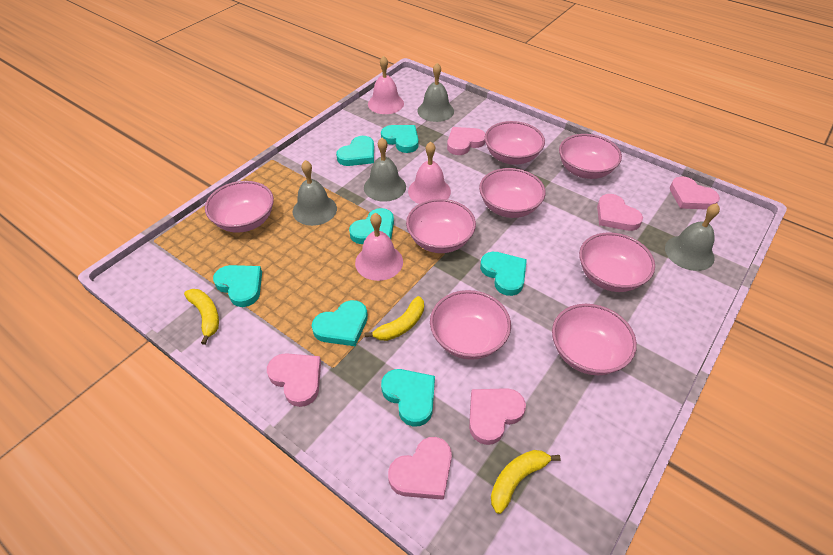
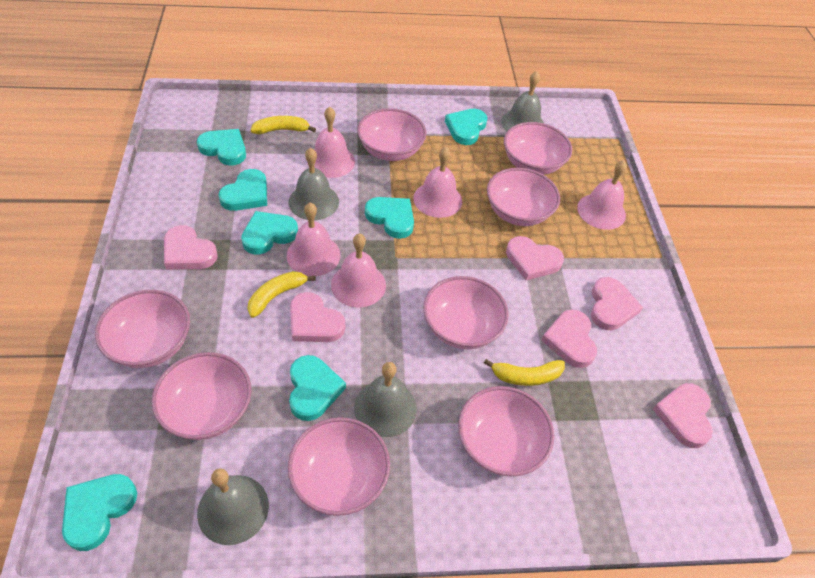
pink bell: [355,213,403,281] [368,56,404,114] [408,142,451,204] = 3 -> [286,203,341,276] [307,107,355,178] [331,234,386,308] [413,147,462,218] [577,160,627,230] = 5

